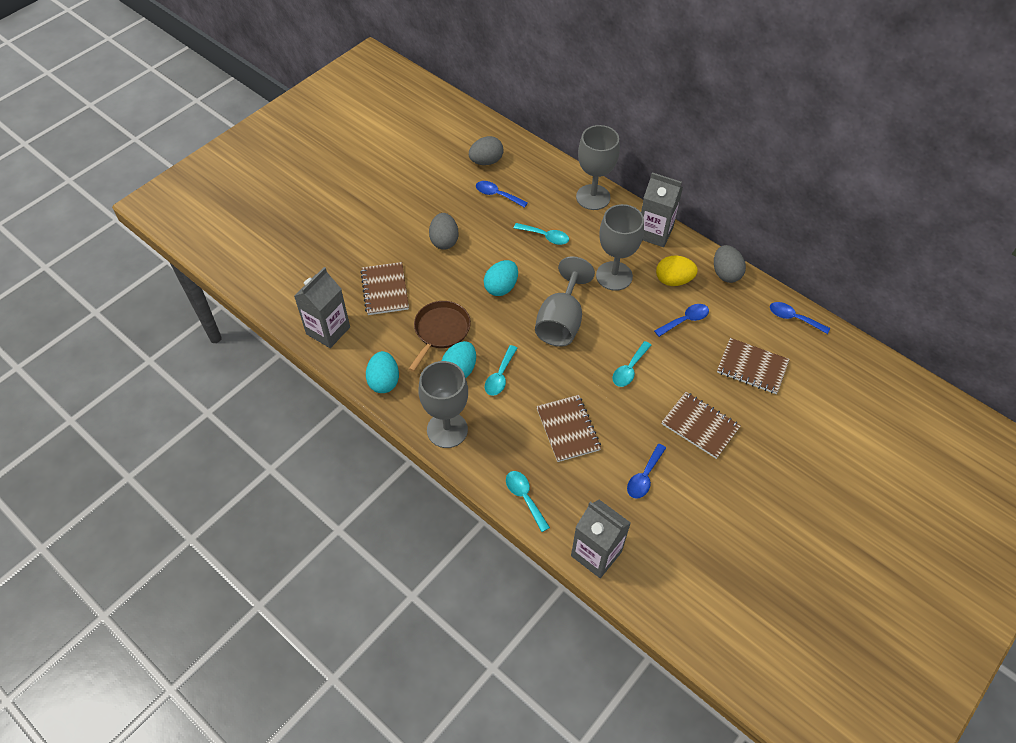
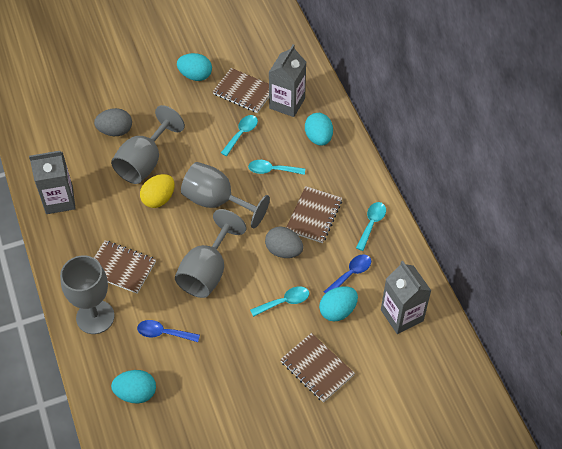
blue spoon: [476,181,528,208] [627,444,666,499] [654,304,709,337] [770,302,830,334] = 4 -> [137,320,200,342] [324,254,371,294] = 2
brown pan: [409,301,471,372] = 1 -> none = 0
grey egg: [429,213,459,250] [469,136,504,165] [714,245,746,283] = 3 -> [94,108,132,136] [265,227,303,258] = 2
turquoise egg: [366,351,399,393] [442,341,476,378] [484,260,518,296] = 3 -> [111,370,156,403] [177,53,212,81] [305,113,333,146] [319,286,358,322] = 4

